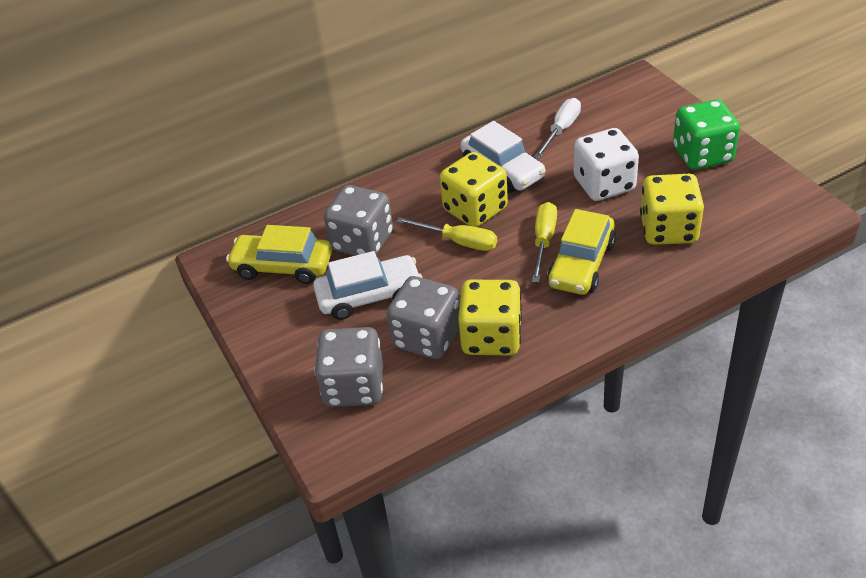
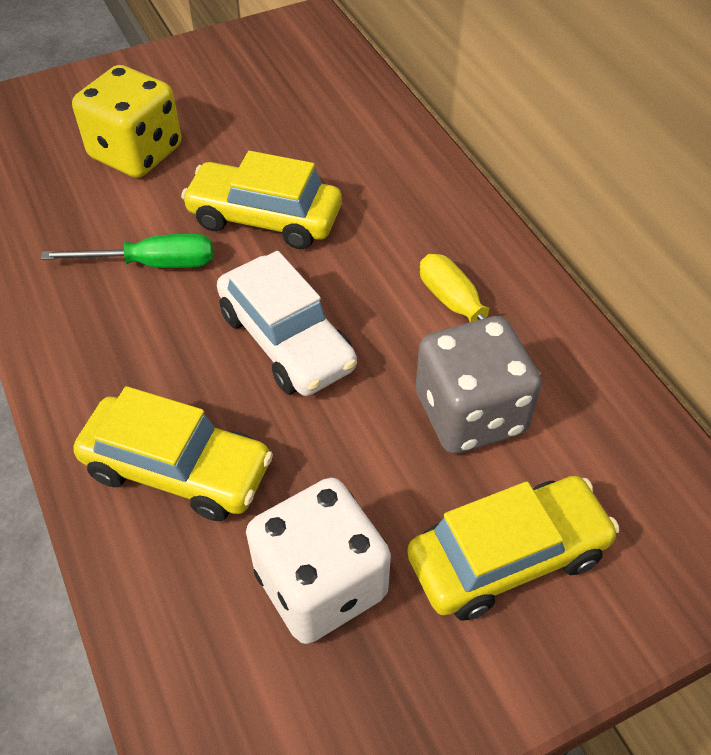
green dice: [673,99,740,170] = 1 -> none = 0
green screwdriver: none = 0 -> [41,233,213,268] = 1
grey dice: [314,327,383,407] [324,185,393,256] [387,276,460,359] = 3 -> [416,316,542,454] = 1
white car: [313,251,423,320] [460,121,546,193] = 2 -> [217,251,357,396] = 1
white screwdriver: [534,98,581,159] = 1 -> none = 0
yellow car: [226,225,332,284] [547,209,616,295] = 2 -> [73,386,273,521] [181,151,342,249] [407,476,620,621] = 3
yellow dice: [440,152,508,227] [458,280,522,356] [640,174,704,245] = 3 -> [72,65,182,178] = 1
yellow screwdriver: [396,217,497,251] [532,202,557,282] = 2 -> [420,254,541,375] = 1

